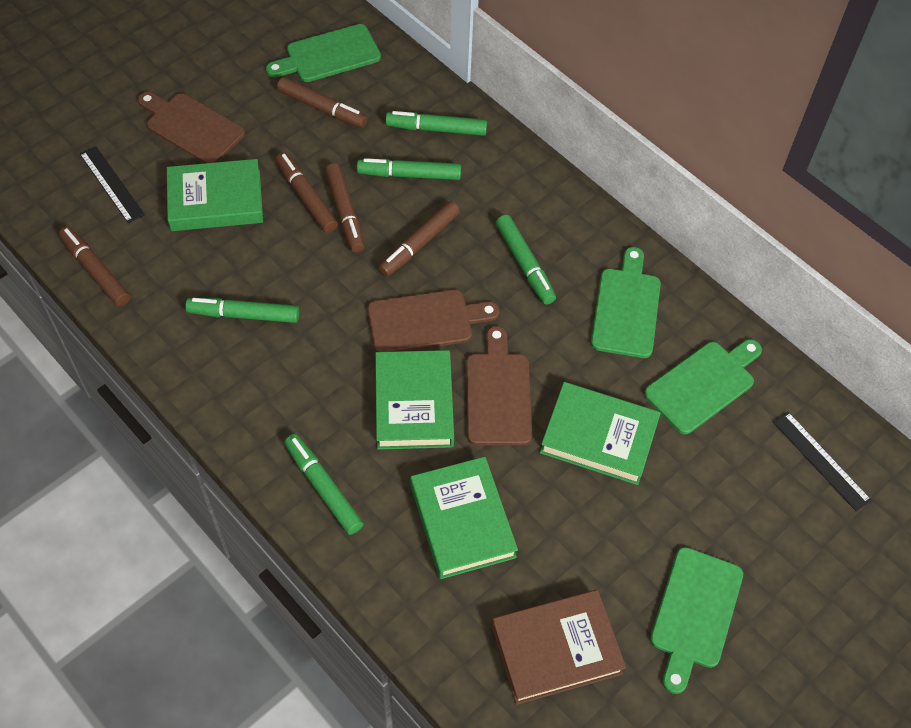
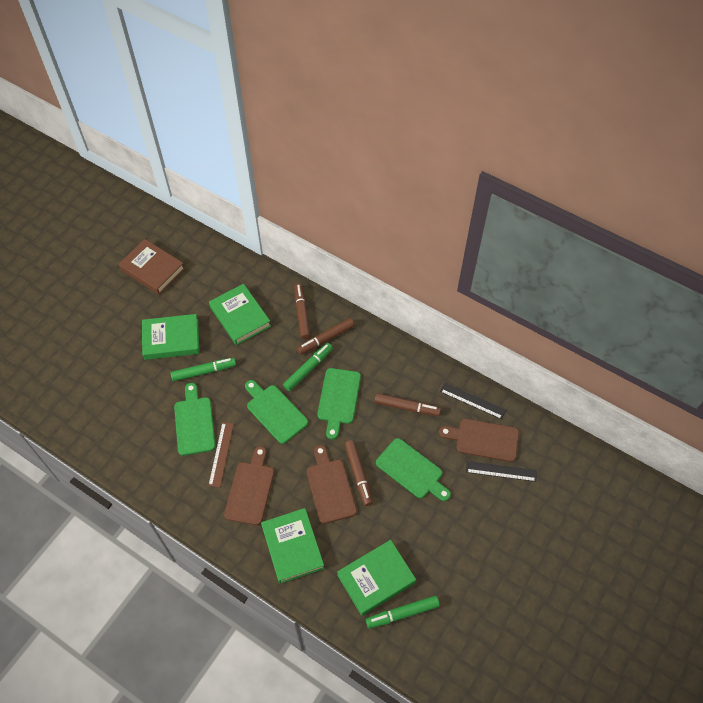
brown marker: [59,227,130,307] [276,152,338,233] [277,77,368,128] [325,163,365,253] [378,201,460,277] = 5 -> [294,283,311,339] [297,318,355,355] [344,440,373,506] [374,393,441,416] = 4
brown ruler: none = 0 -> [208,422,234,487] = 1
green marker: [185,298,299,323] [284,434,363,535] [357,158,461,180] [386,111,487,136] [496,215,556,305] = 5 -> [171,358,236,381] [283,343,333,391] [366,596,440,628] = 3

